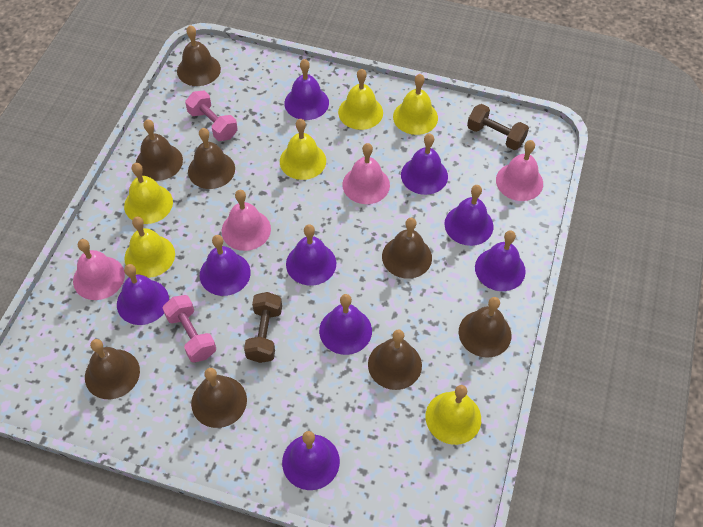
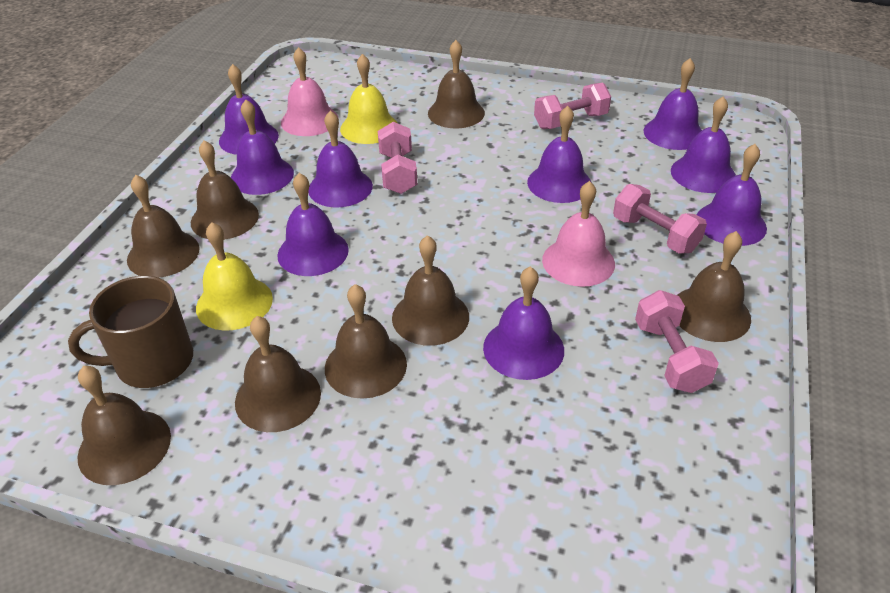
brown dumbbell: [244,292,282,363] [467,104,529,150] = 2 -> none = 0
brown mug: none = 0 -> [68,276,193,388] = 1
pink bell: [73,239,125,300] [222,190,271,251] [342,143,390,204] [496,140,543,201] = 4 -> [281,47,339,136] [542,181,615,287] = 2
pink dumbbell: [163,295,216,363] [185,90,238,141] = 2 -> [378,122,417,194] [534,82,611,129] [613,184,707,253] [635,290,719,393] = 4
yellow bell: [124,163,173,224] [124,217,175,278] [280,119,326,180] [338,69,383,130] [393,74,438,135] [426,385,481,445] = 6 -> [196,222,273,330] [340,54,397,144] = 2

